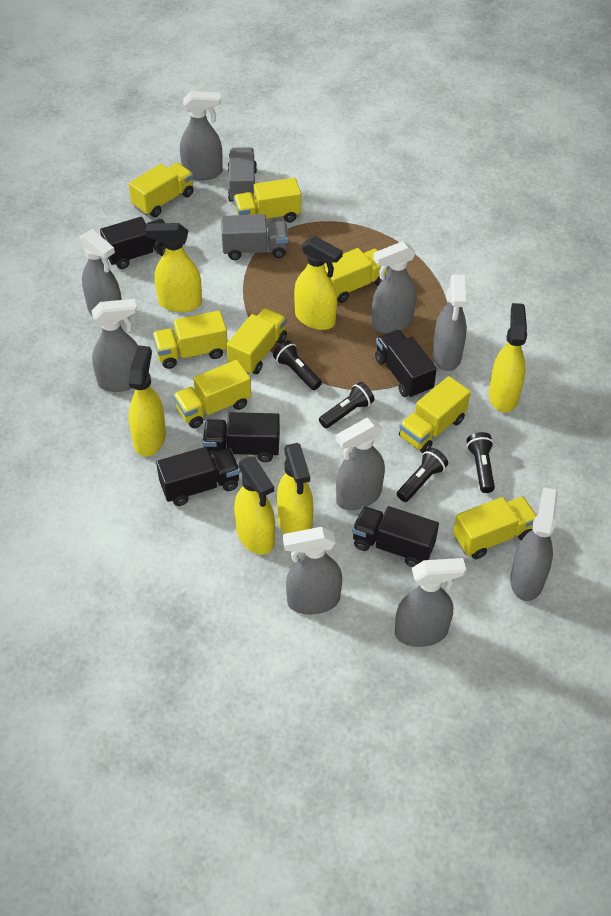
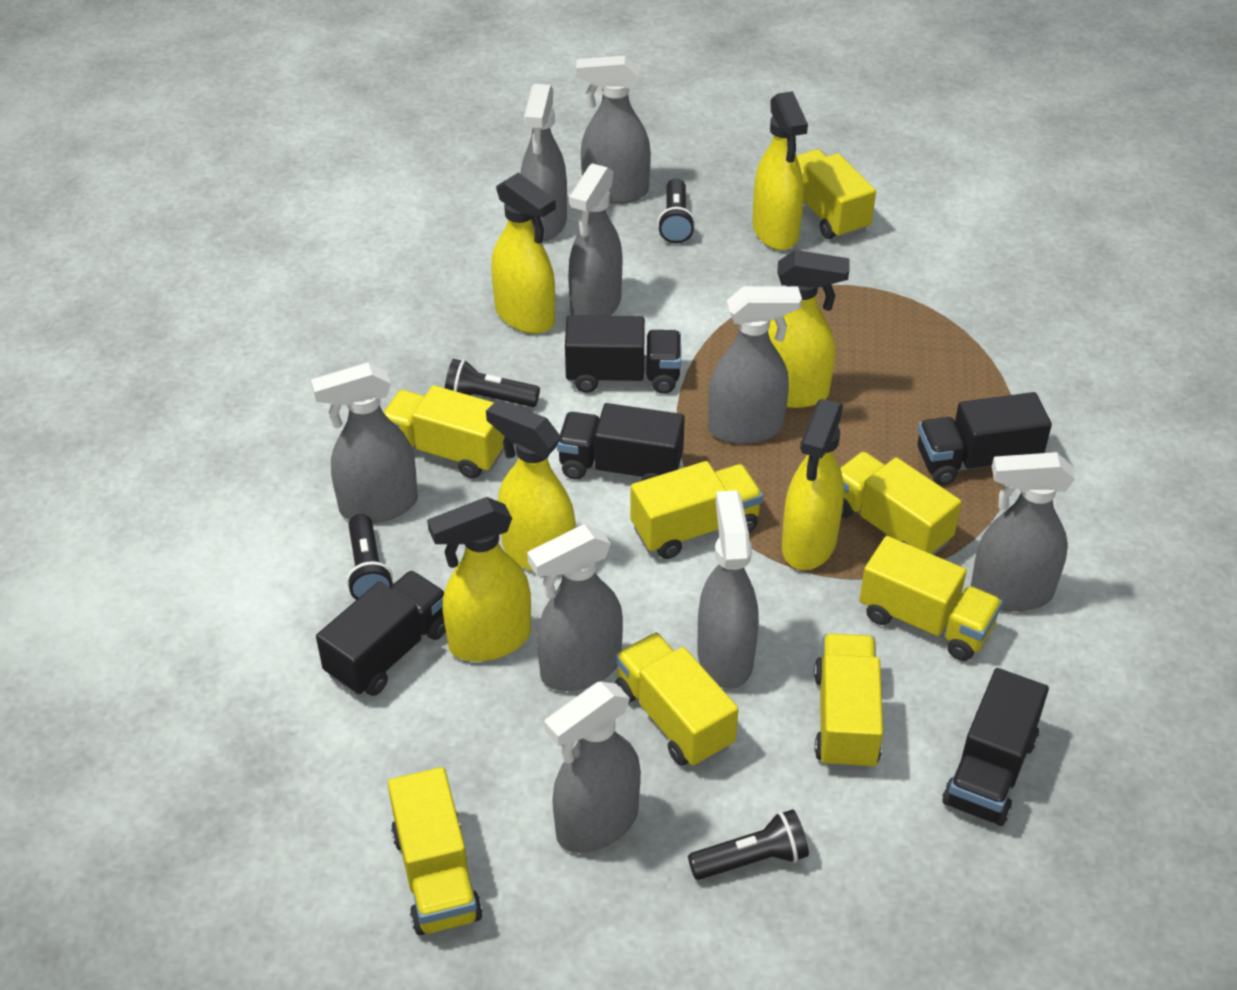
grey truck: [221,214,288,260] [228,147,257,203] = 2 -> none = 0

